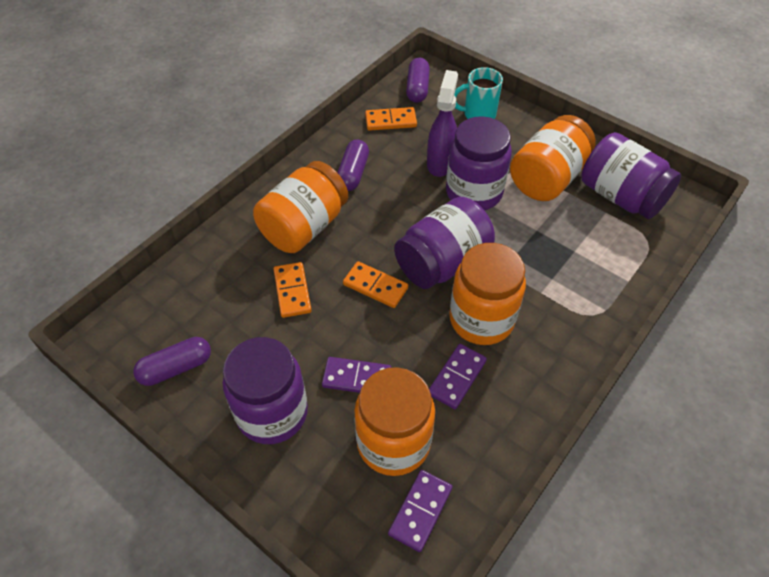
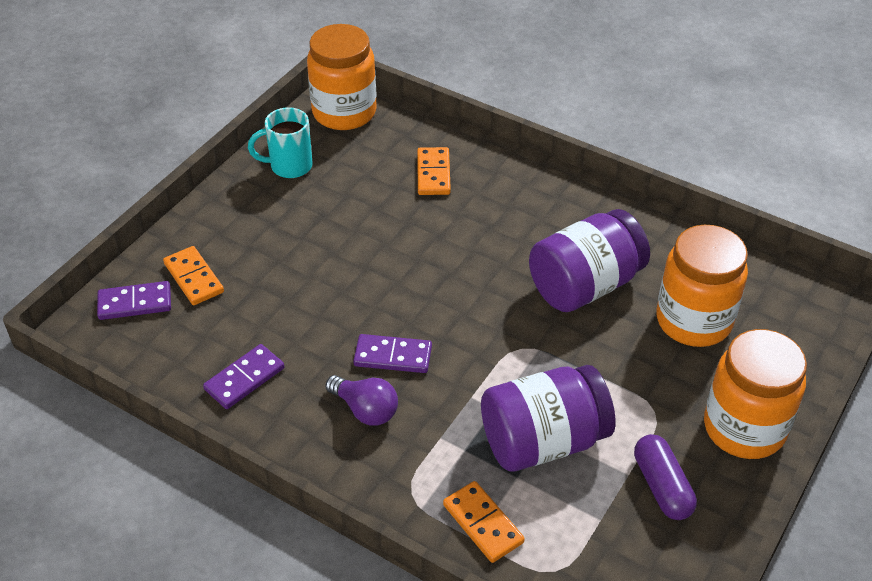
orange jar: [253,161,348,253] [354,367,435,476] [449,243,526,345] [510,115,596,201] = 4 -> [307,24,377,130] [656,225,748,347] [704,329,807,459] = 3
purple capsule: [133,337,211,386] [337,140,369,191] [406,58,430,103] = 3 -> [634,434,697,520] = 1
purple jar: [223,337,308,444] [394,197,495,289] [446,116,512,210] [581,132,681,219] = 4 -> [481,365,615,471] [529,209,650,312] = 2
purple light bulb: none = 0 -> [325,375,398,426] = 1
purple spray bottle: [427,70,458,177] = 1 -> none = 0

